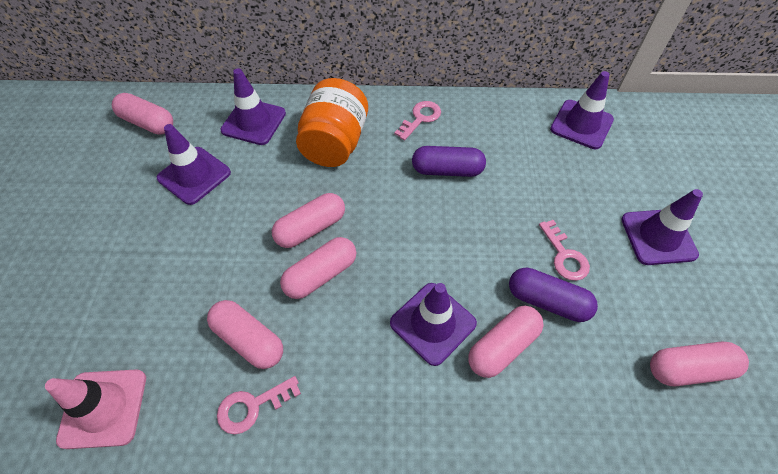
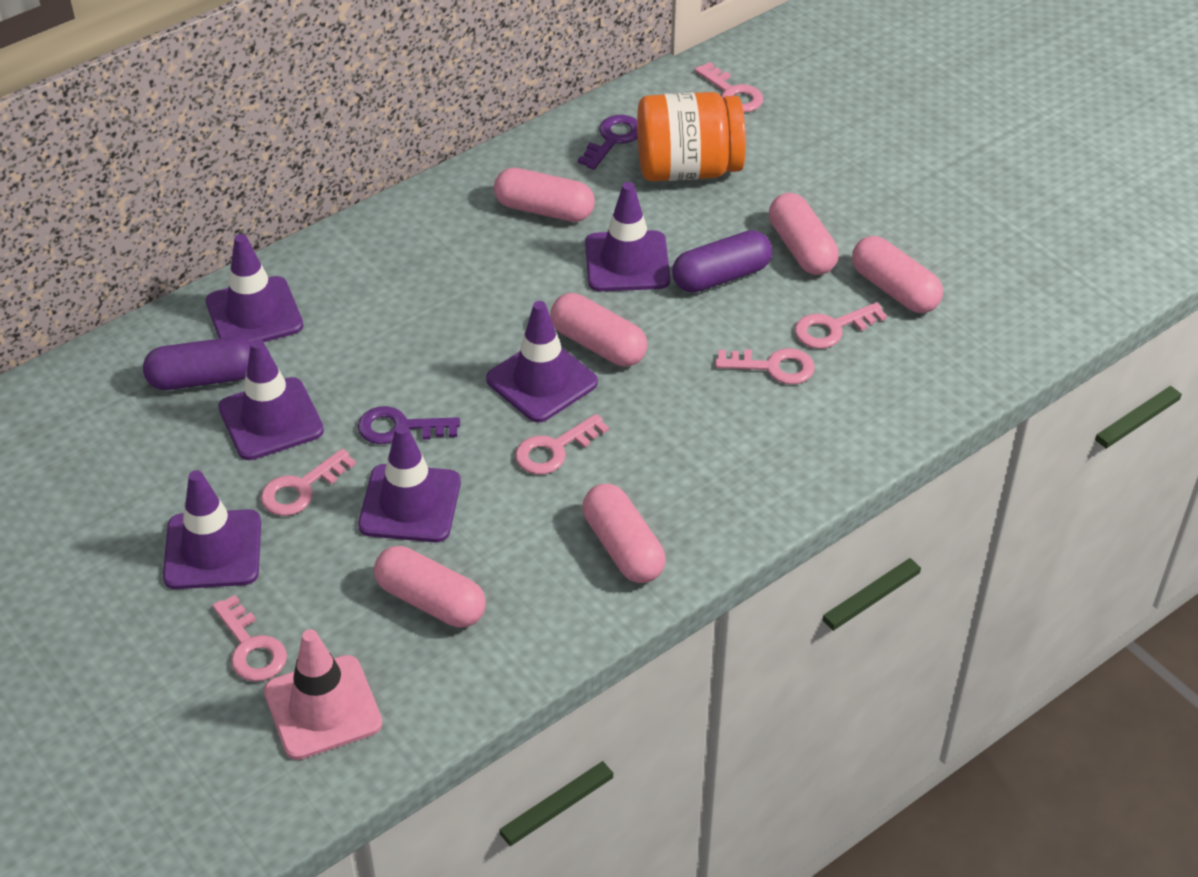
pink key: [217,376,301,434] [394,101,441,140] [539,220,590,281] = 3 -> [212,595,287,682] [261,449,356,516] [515,414,609,474] [695,62,763,112] [715,348,815,384] [795,302,887,349] = 6
purple key: none = 0 -> [358,406,460,444] [578,115,638,170] = 2
purple traffic cone: [157,124,231,205] [221,68,286,145] [390,283,477,366] [550,71,614,149] [621,189,703,265] = 5 -> [163,470,261,589] [206,234,303,342] [218,339,324,460] [358,424,461,543] [486,301,598,422] [585,182,670,291] = 6

